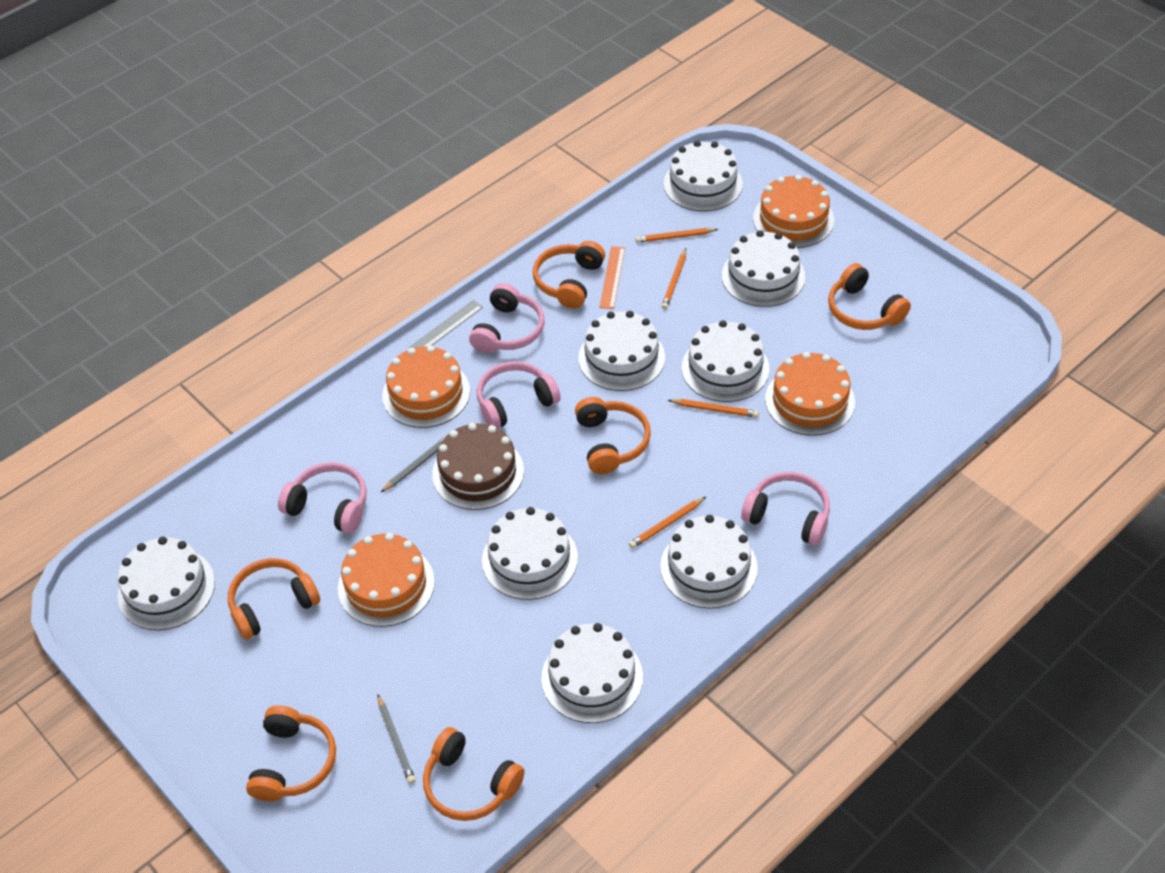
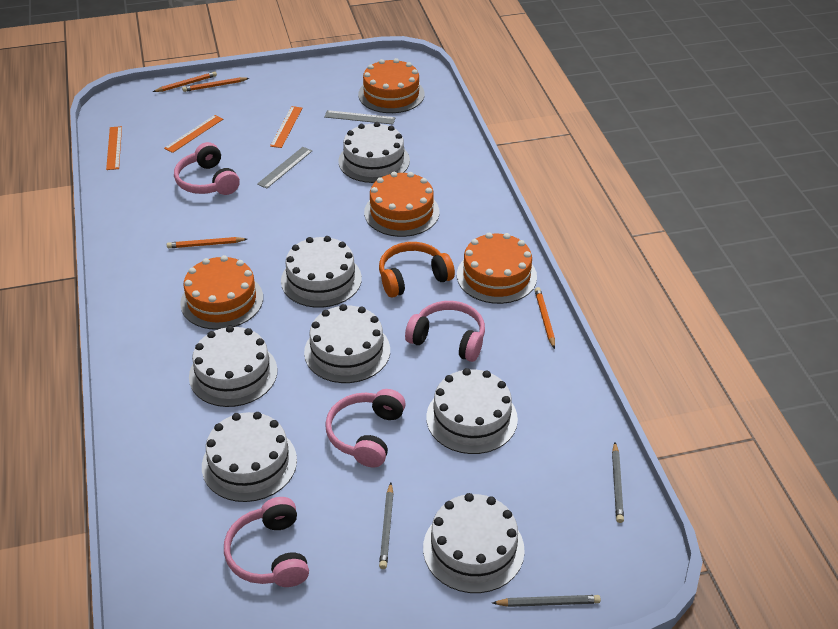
brown cake: [432,423,524,510] = 1 -> none = 0
grey pencil: [377,694,416,784] [380,435,447,493] = 2 -> [379,483,394,569] [492,595,601,607] [612,442,624,523] = 3
grey ruler: [409,300,483,348] = 1 -> [257,147,312,189] [324,110,395,125] = 2
orange headphones: [228,558,320,640] [246,705,336,802] [423,727,525,821] [533,241,605,309] [575,397,651,474] [828,263,911,330] = 6 -> [379,242,455,298] = 1
orange ruler: [599,246,625,309] = 1 -> [106,126,122,170] [164,115,223,153] [270,106,302,148] = 3
white cake: [118,537,215,630] [482,507,578,600] [541,623,643,723] [578,311,665,391] [660,515,758,609] [664,141,743,211] [682,320,769,402] [722,230,805,307] = 8 -> [189,326,277,407] [202,412,297,502] [281,236,362,308] [304,304,390,383] [339,122,410,183] [423,493,525,593] [426,368,518,454] = 7

